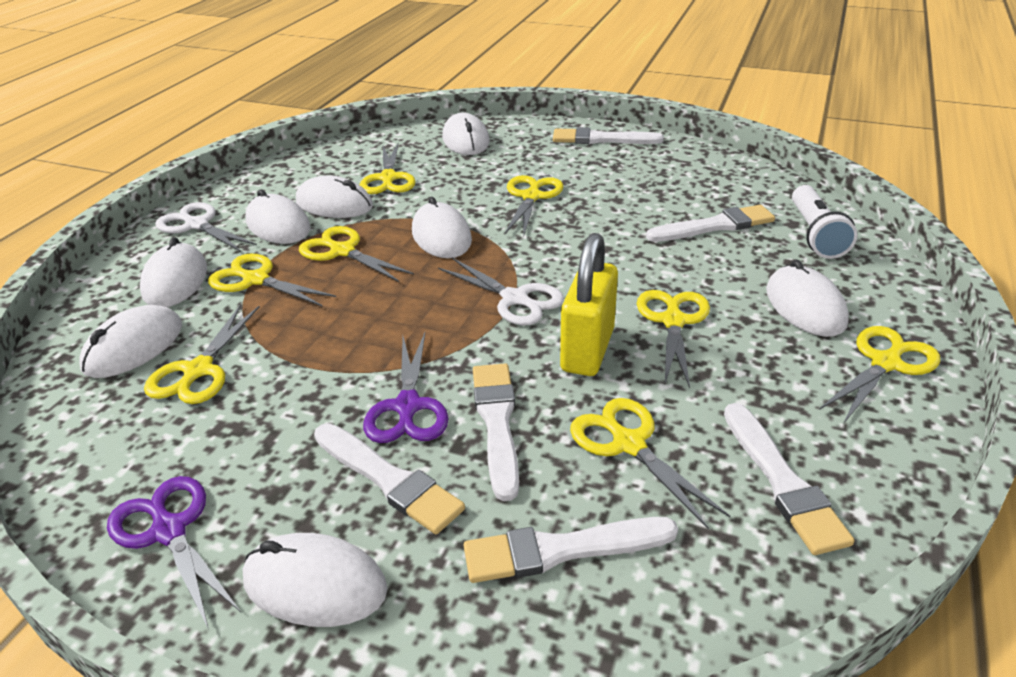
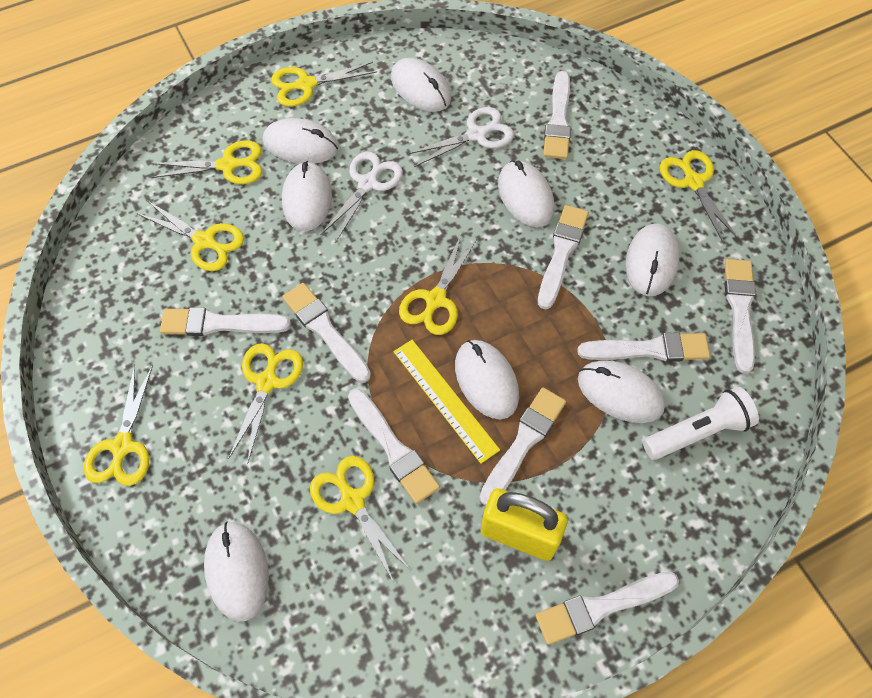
purple scissors: [107,476,241,628] [363,333,449,443] = 2 -> none = 0
white brush: [314,423,465,534] [464,517,678,583] [473,363,519,501] [553,127,664,144] [646,205,775,242] [724,403,854,555] = 6 -> [160,307,291,336] [282,283,371,383] [348,388,440,504] [479,388,566,506] [536,572,679,645] [538,205,589,309] [543,71,571,159] [577,332,710,362] [724,259,756,374] = 9
yellow ruler: none = 0 -> [393,340,500,464] = 1

